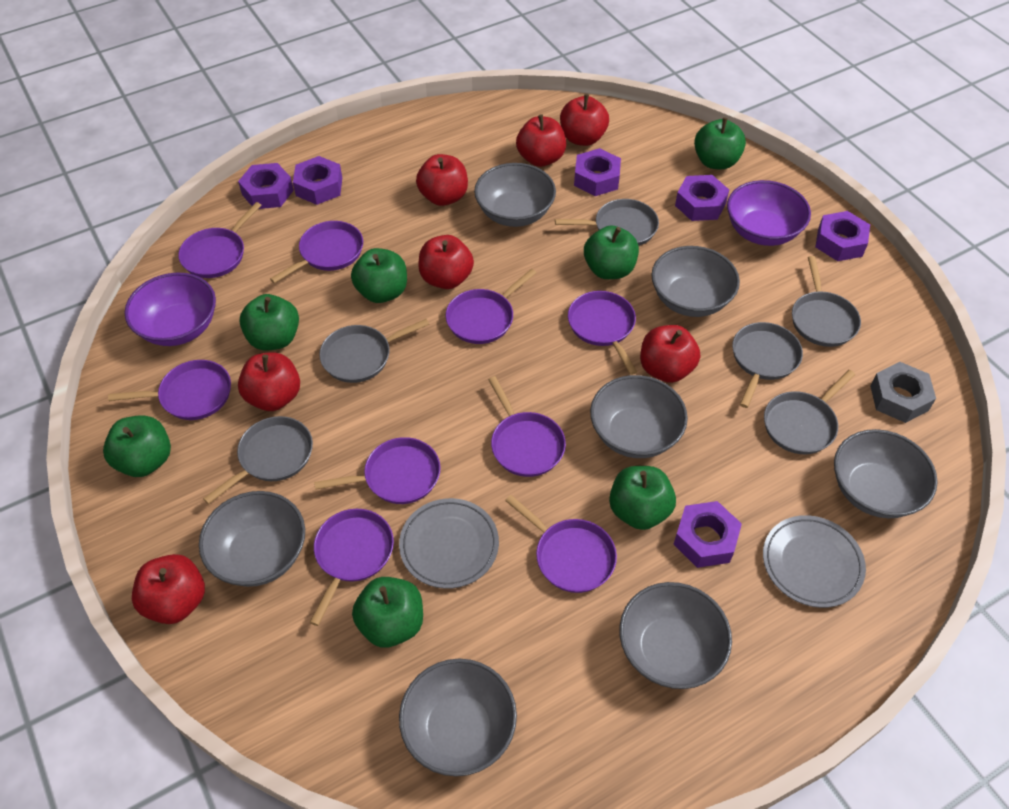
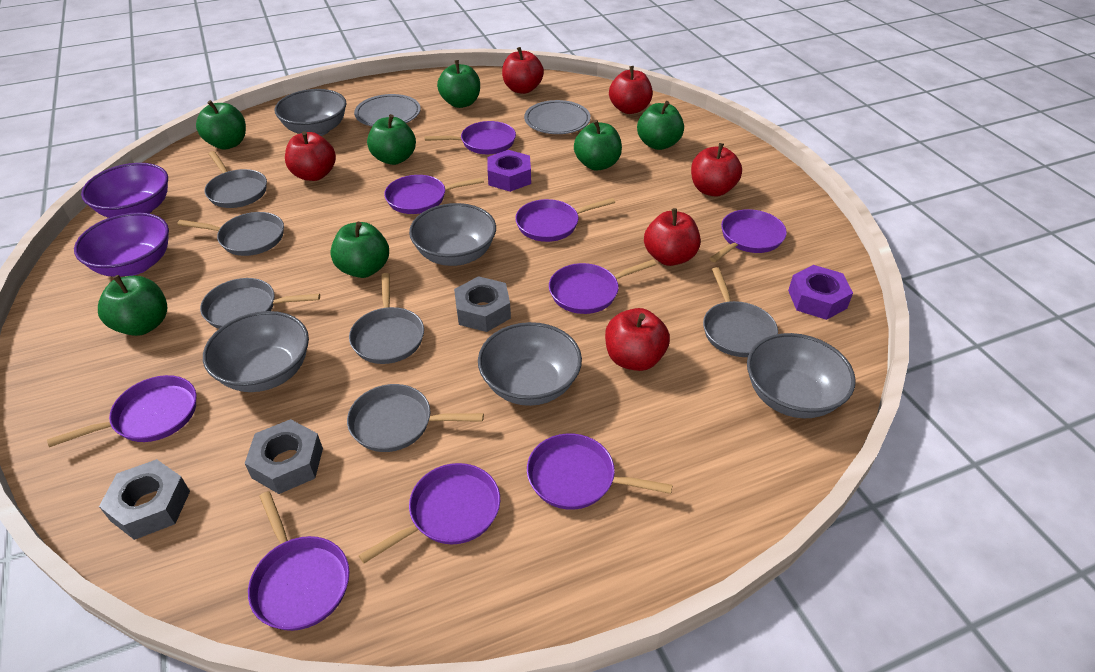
grey bowl: [199,491,305,587] [399,658,517,777] [474,163,556,227] [590,375,688,458] [619,582,732,689] [651,246,740,317] [834,429,938,518] = 7 -> [203,311,309,392] [274,89,347,136] [409,203,496,266] [478,322,582,406] [747,333,856,418] = 5
grey nut: [870,362,936,423] = 1 -> [99,459,190,540] [245,419,323,494] [454,276,511,332] = 3
purple nut: [238,163,294,209] [293,156,342,205] [574,148,621,196] [673,501,742,568] [675,175,729,221] [815,211,870,261] = 6 -> [487,150,531,192] [788,265,853,320] = 2
red apple: [132,554,205,624] [238,352,300,411] [416,154,468,206] [418,235,474,289] [516,114,566,167] [560,94,609,146] [640,325,700,383] = 7 -> [285,131,336,181] [502,47,544,94] [605,308,670,371] [609,66,653,114] [644,208,700,266] [691,143,742,197] = 6

